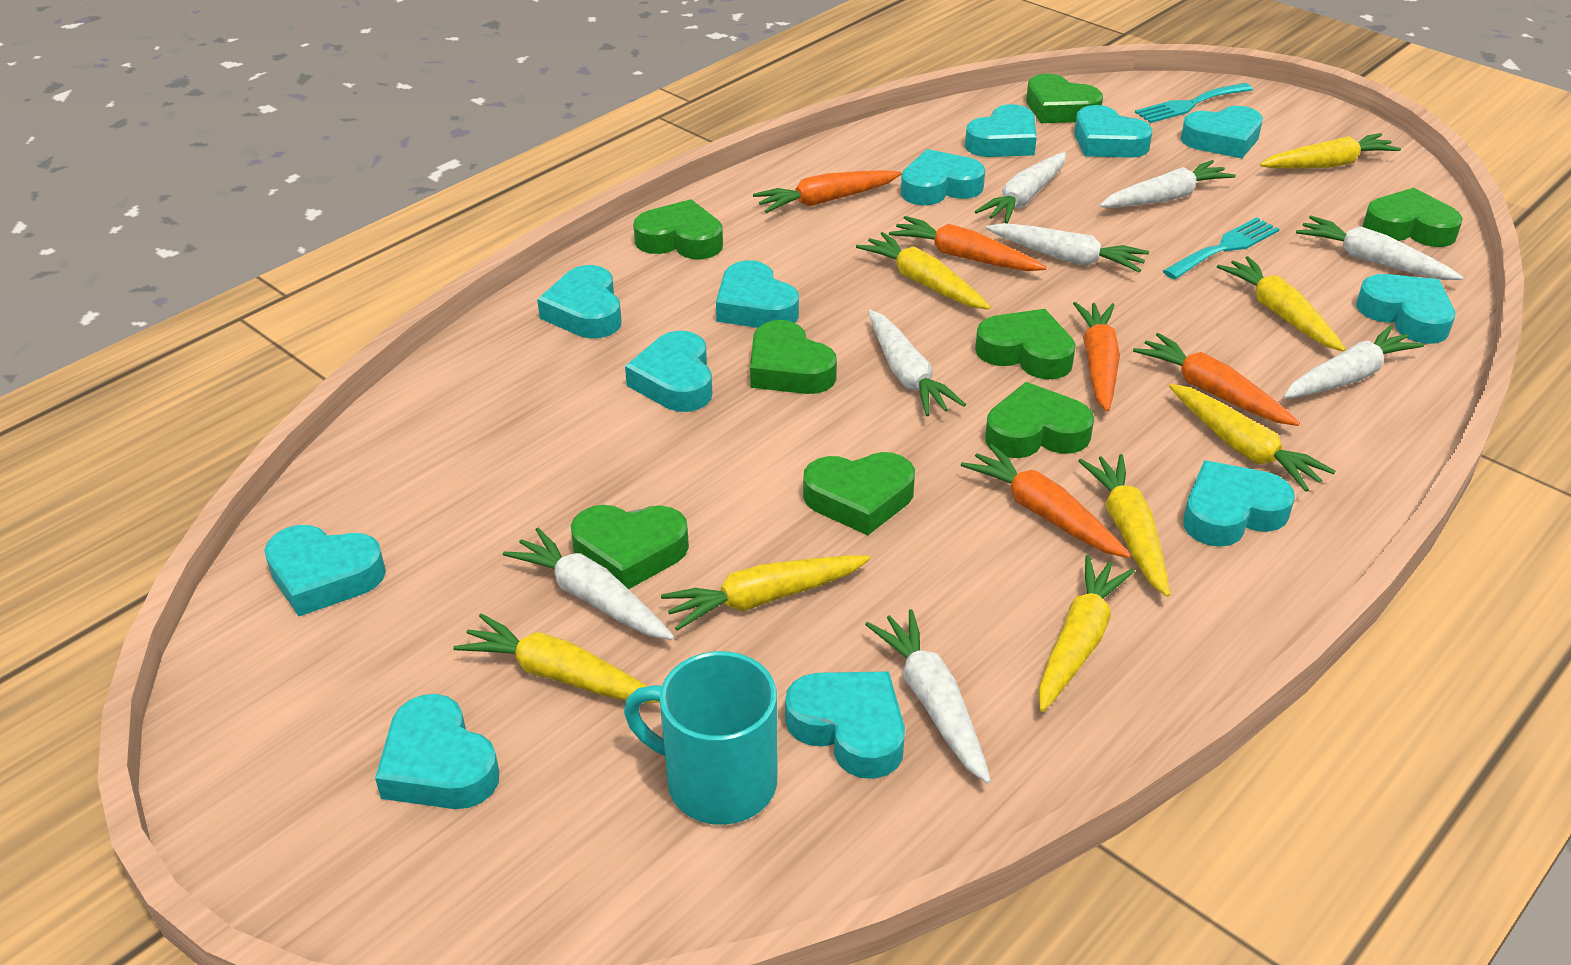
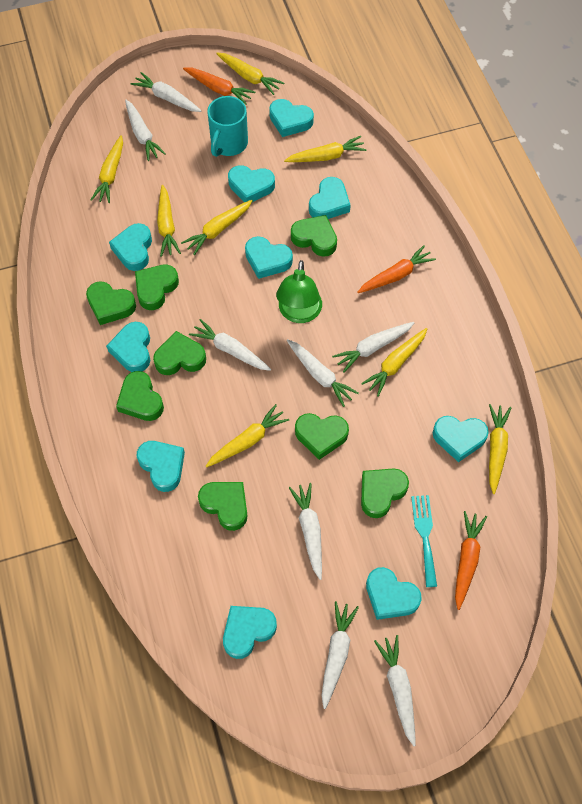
green lamp: none = 0 -> [276,260,322,323] = 1
orange carrot: [753,170,901,213] [889,216,1047,271] [961,444,1131,558] [1073,302,1120,412] [1133,333,1300,426] = 5 -> [183,67,255,105] [357,245,436,293] [455,511,487,610] = 3
turquoise fork: [1135,83,1253,123] [1163,217,1279,279] = 2 -> [411,495,437,587] = 1
turquoise heart: [264,525,386,616] [375,694,500,809] [537,265,622,339] [625,331,712,412] [716,260,799,328] [785,671,905,779] [901,149,985,205] [965,104,1037,157] [1074,105,1152,158] [1181,106,1263,159] [1183,461,1295,547] [1356,274,1455,344] = 12 -> [106,322,150,372] [109,223,152,271] [137,441,185,492] [223,606,277,659] [228,165,275,202] [245,236,293,279] [269,99,314,137] [309,177,351,219] [366,567,422,620] [433,416,489,462] = 10

